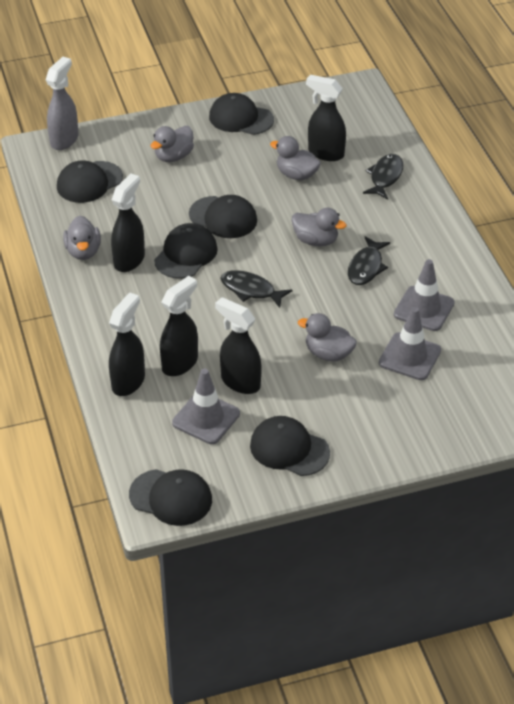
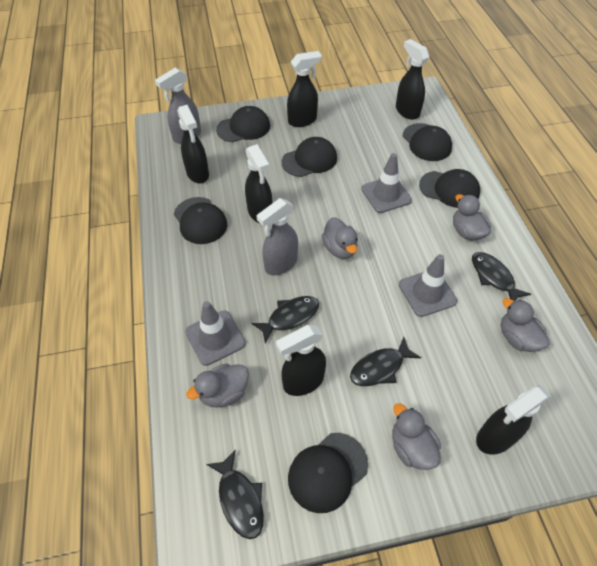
black fish: [220,270,292,308] [348,236,390,285] [363,154,403,199] = 3 -> [206,449,264,539] [251,296,319,344] [350,337,421,386] [472,252,531,302] = 4
black spray bottle: [109,292,145,396] [111,173,145,272] [160,276,198,376] [215,297,262,394] [306,75,346,161] = 5 -> [177,105,209,184] [245,144,272,223] [276,325,326,396] [287,51,322,127] [396,39,429,120] [476,386,551,455] = 6
grey spray bottle: [46,57,79,150] = 1 -> [155,68,201,144] [257,198,298,276] = 2

